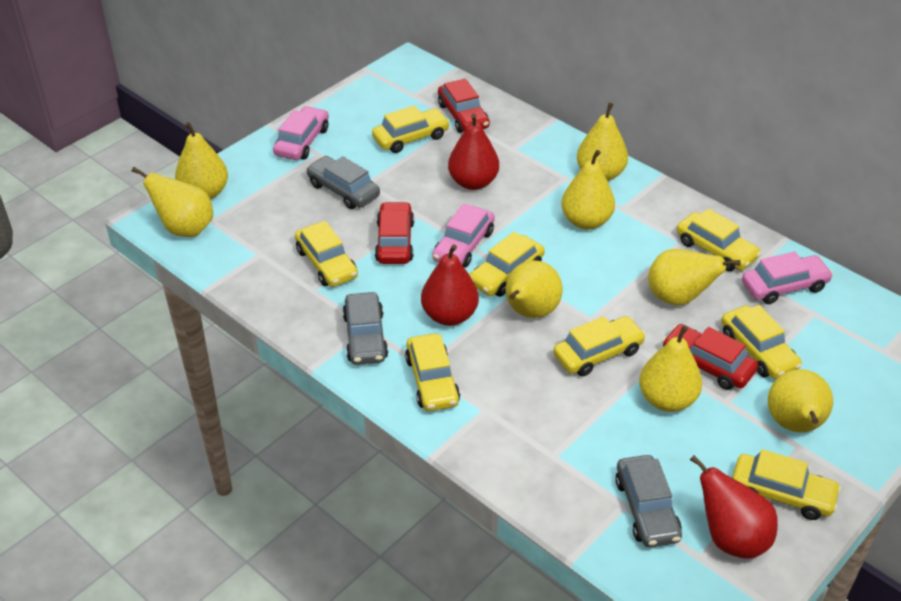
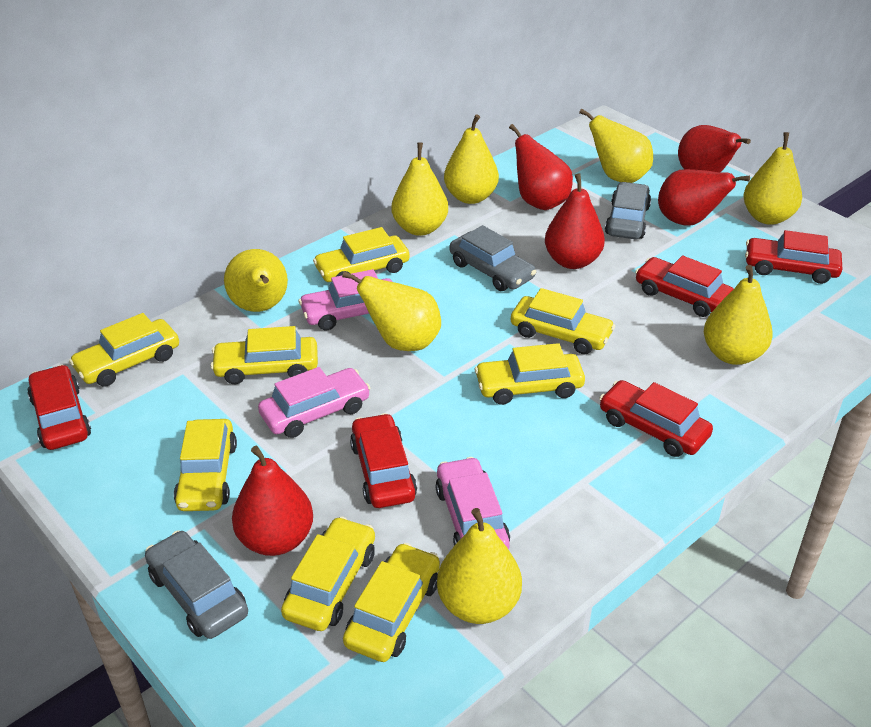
red car: [375,202,414,264] [438,78,490,133] [662,324,758,390] = 3 -> [27,365,91,450] [350,413,417,508] [599,380,713,457] [635,255,734,317] [745,230,842,284] = 5
red pear: [421,244,479,326] [448,114,499,190] [690,455,778,559] = 3 -> [232,446,313,556] [509,124,573,210] [545,173,605,269] [658,169,750,226] [678,125,751,172] = 5

